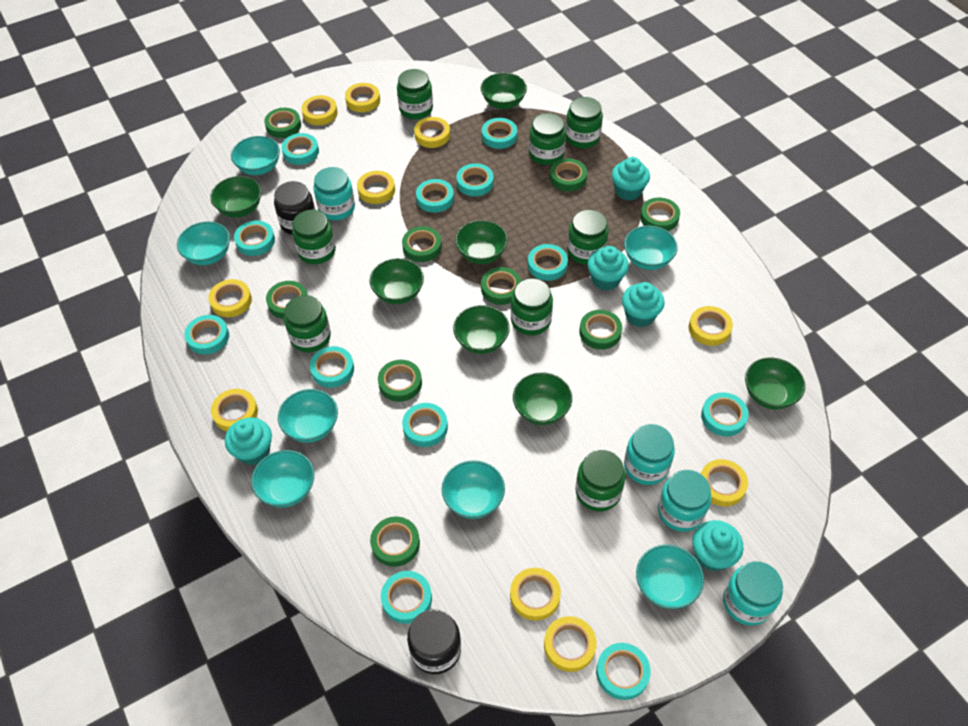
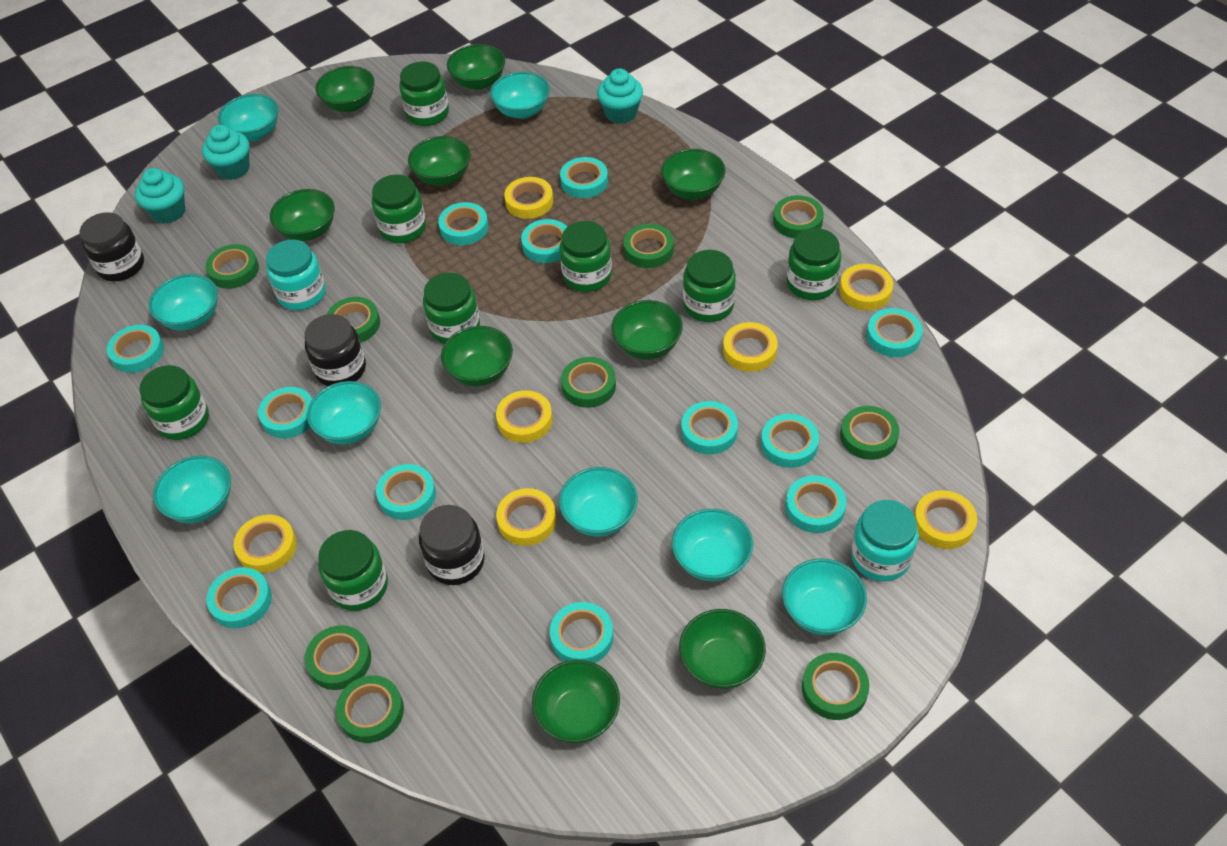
black jar: [274,181,315,235] [407,609,461,674] = 2 -> [79,212,144,281] [304,314,366,386] [419,505,485,585] = 3
green bowl: [210,176,261,218] [370,258,424,304] [453,305,510,354] [455,220,508,264] [481,73,527,109] [513,372,572,425] [745,358,805,410] = 7 -> [270,189,335,241] [315,66,375,112] [408,136,471,186] [441,326,513,386] [447,44,505,90] [532,660,620,743] [611,300,683,360] [661,149,725,200] [679,609,766,689] = 9
turquoise bowl: [177,222,230,265] [231,136,280,175] [251,450,315,508] [278,389,338,443] [442,460,505,519] [624,226,678,270] [636,545,704,609] = 7 -> [149,274,218,331] [153,456,231,524] [218,94,279,141] [307,381,381,445] [490,72,550,119] [559,467,638,537] [672,509,753,581] [782,558,867,635] = 8
turquoise cupcake: [225,417,272,465] [587,246,629,291] [612,157,650,201] [622,282,665,327] [692,520,744,571] = 5 -> [135,168,185,224] [202,125,250,180] [597,69,643,124] = 3
turquoise jar: [313,167,355,220] [624,424,675,485] [658,470,711,532] [723,561,783,626] = 4 -> [266,240,326,310] [851,500,918,582] = 2
yellow tape: [208,279,252,317] [211,389,258,431] [301,95,338,125] [345,83,380,112] [357,171,395,204] [414,117,450,148] [510,568,561,621] [544,616,597,672] [689,306,733,346] [701,459,748,507] = 10 -> [234,515,297,573] [496,390,553,443] [496,488,556,546] [504,177,553,219] [723,322,778,372] [839,264,893,311] [914,490,977,549] = 7

